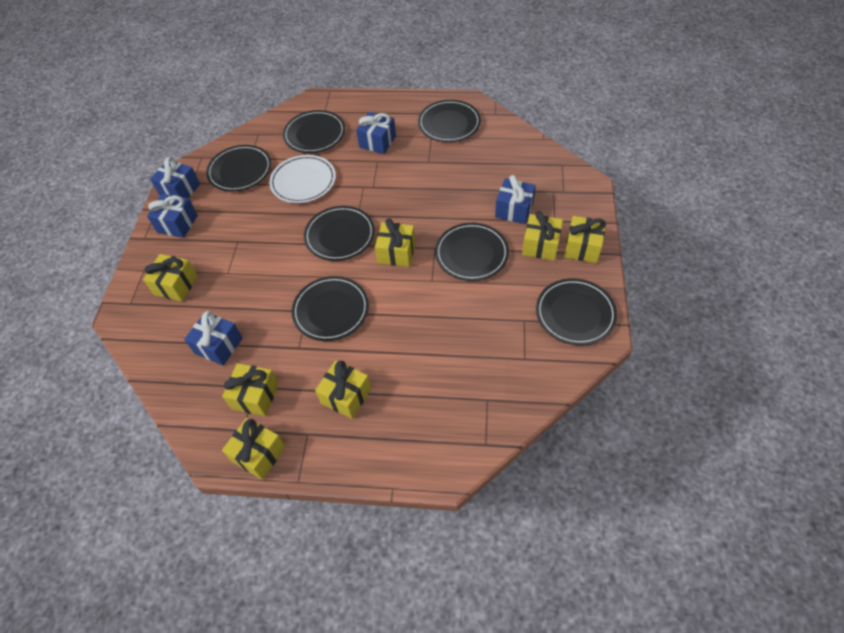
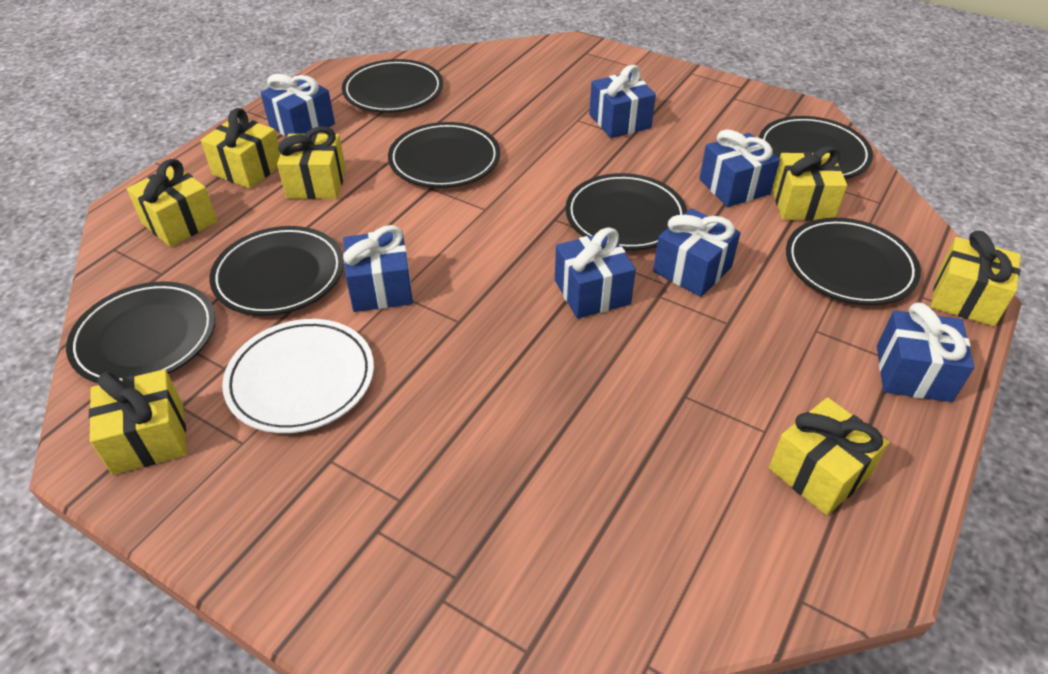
blue gift: [147,194,198,238] [150,157,200,198] [184,311,243,366] [356,112,396,154] [495,175,536,224] = 5 -> [260,74,335,137] [343,225,413,312] [555,227,636,319] [589,65,656,138] [653,208,741,297] [699,129,780,207] [877,302,974,402] = 7

